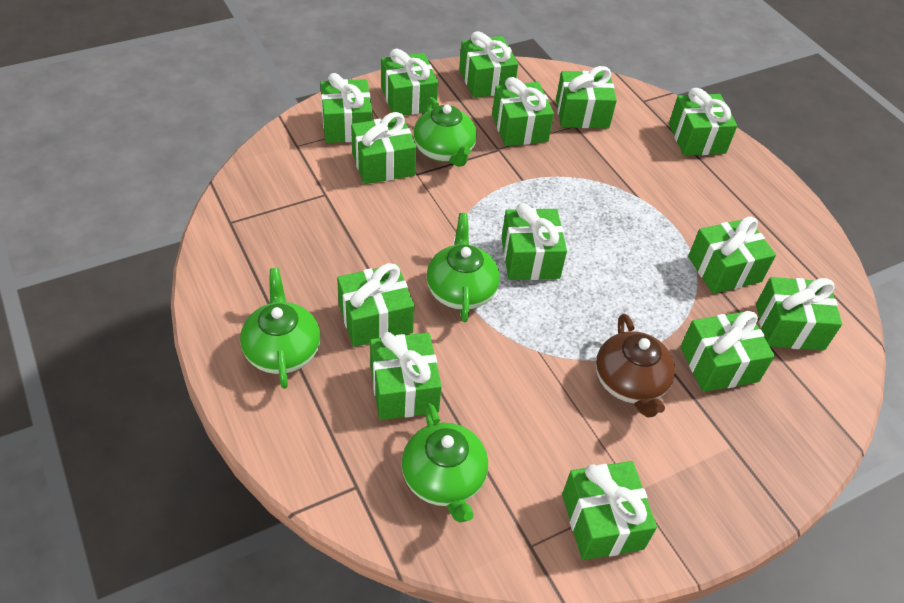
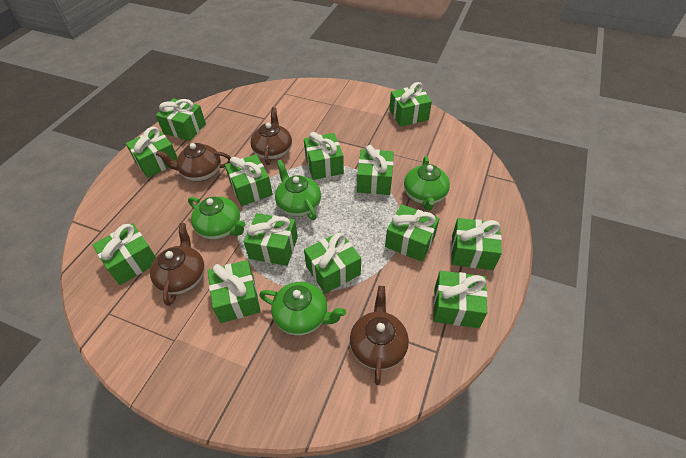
brown teapot: [596,314,675,418] = 1 -> [150,223,205,306] [156,143,231,181] [250,107,292,165] [350,286,409,385] = 4
green gift: [320,73,372,143] [337,263,414,347] [351,112,417,184] [370,332,442,420] [381,49,438,116] [459,31,518,98] [492,77,554,146] [501,203,567,280] [556,66,617,128] [562,461,657,560] [669,88,737,156] [680,311,775,392] [688,216,776,294] [756,277,842,351] = 14 -> [92,223,156,285] [126,127,178,178] [156,98,206,141] [208,260,261,323] [225,154,273,206] [244,213,298,266] [304,132,344,180] [304,231,361,294] [357,145,394,195] [385,204,439,262] [389,82,432,127] [433,271,487,328] [451,218,502,270] = 13

